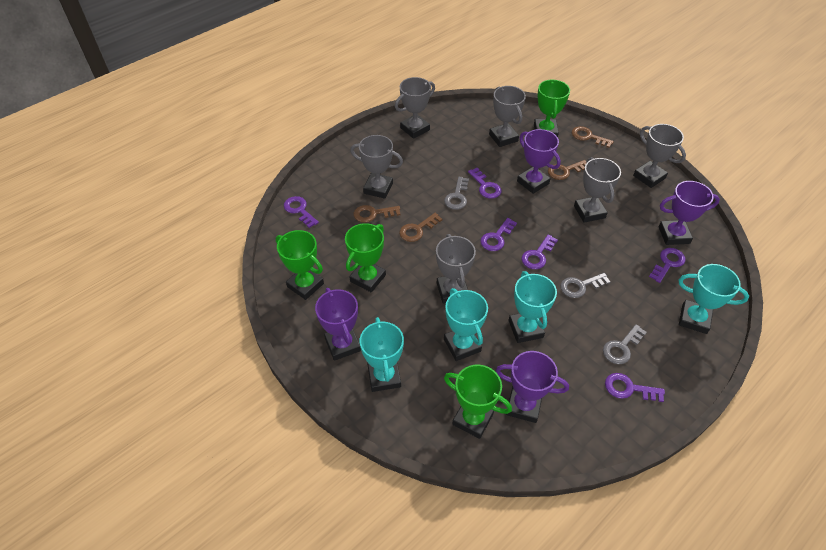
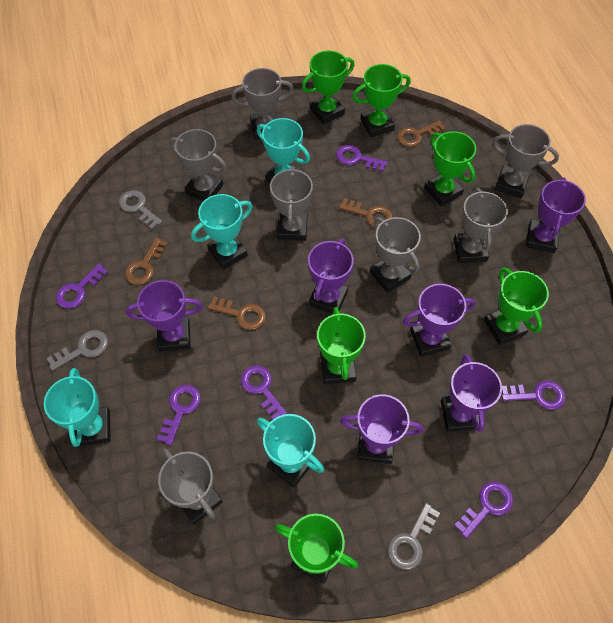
green trophy: [276,230,324,300] [345,223,386,293] [444,365,512,439] [534,79,570,137] = 4 -> [275,514,358,583] [302,51,355,124] [317,307,366,385] [352,64,411,137] [424,131,476,206] [484,268,549,345] = 6
grey trophy: [350,135,403,199] [395,77,435,139] [436,234,476,304] [489,86,526,147] [574,157,621,223] [633,124,686,188] = 6 -> [158,449,222,525] [169,129,227,201] [231,68,294,140] [270,166,313,241] [370,217,421,293] [454,188,508,263] [492,124,559,198] = 7
purple trophy: [315,288,361,361] [496,351,569,423] [517,129,561,194] [658,181,720,245] = 4 -> [126,280,203,352] [308,239,354,314] [340,394,423,464] [403,284,475,357] [441,354,502,432] [526,178,586,253] = 6

